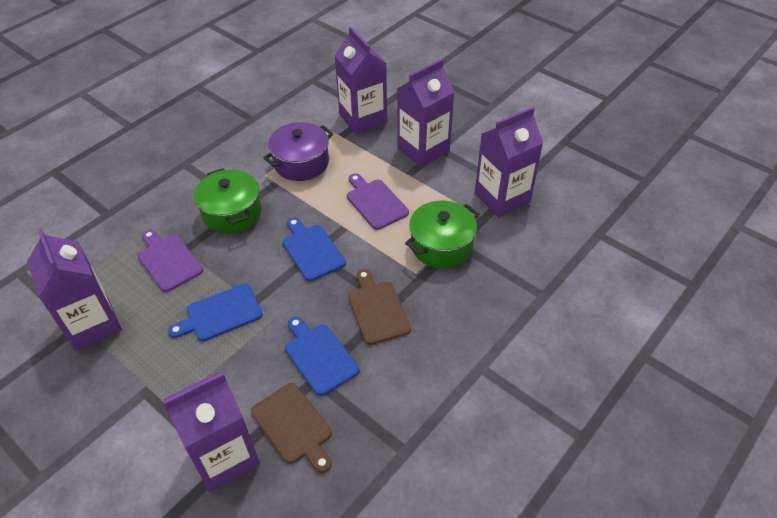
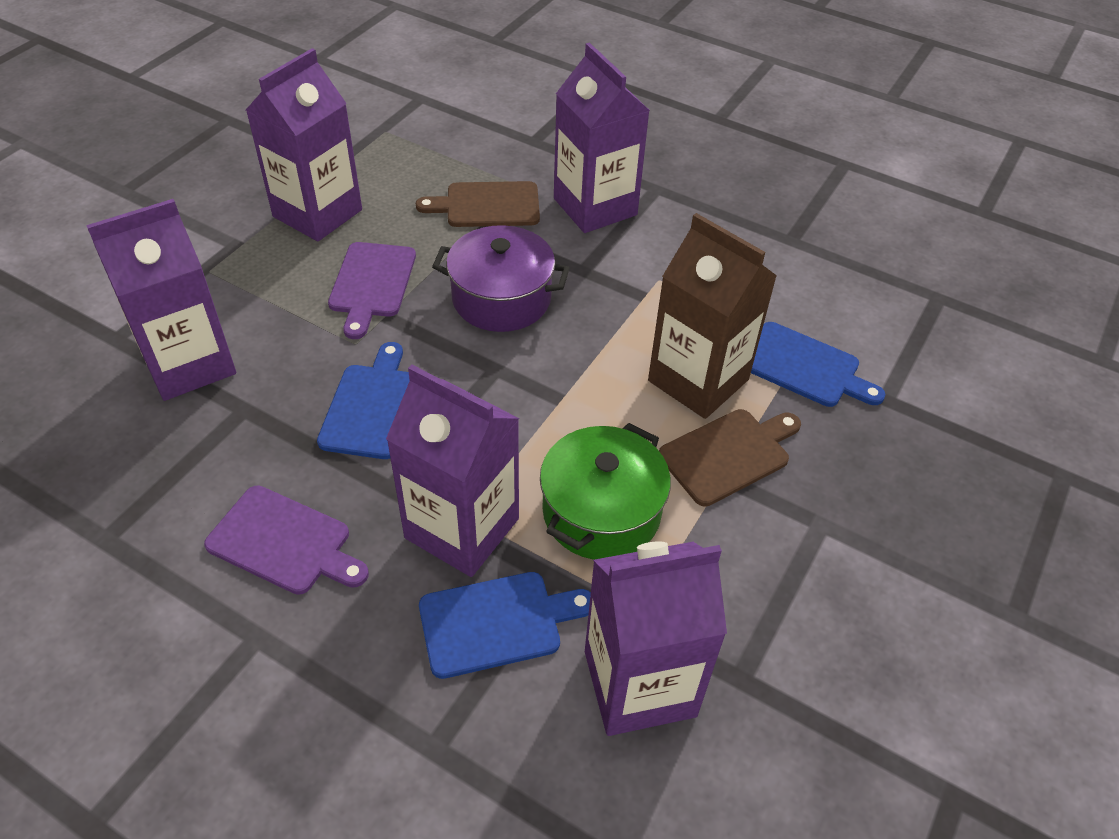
brown carton: none = 0 -> [648,213,777,419] = 1
green pot: [194,168,261,233] [405,201,479,268] = 2 -> [540,423,671,560] = 1

